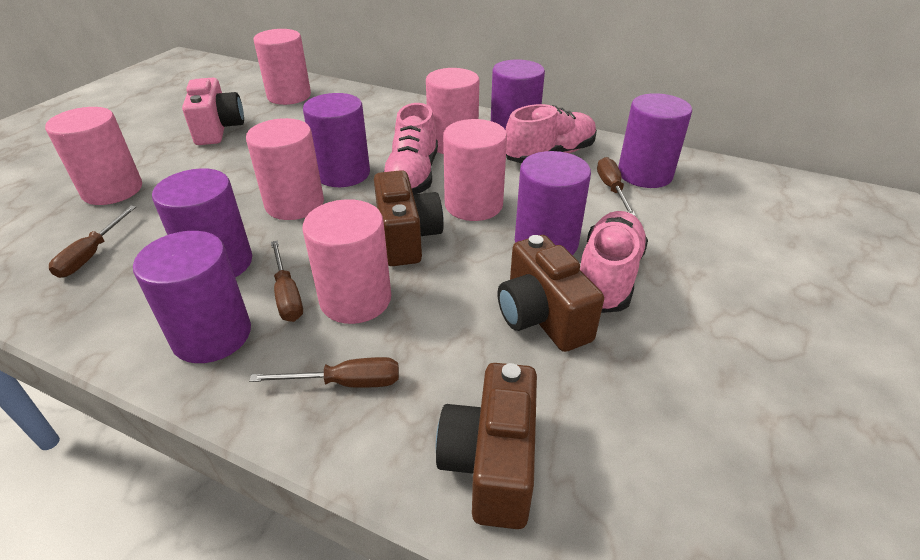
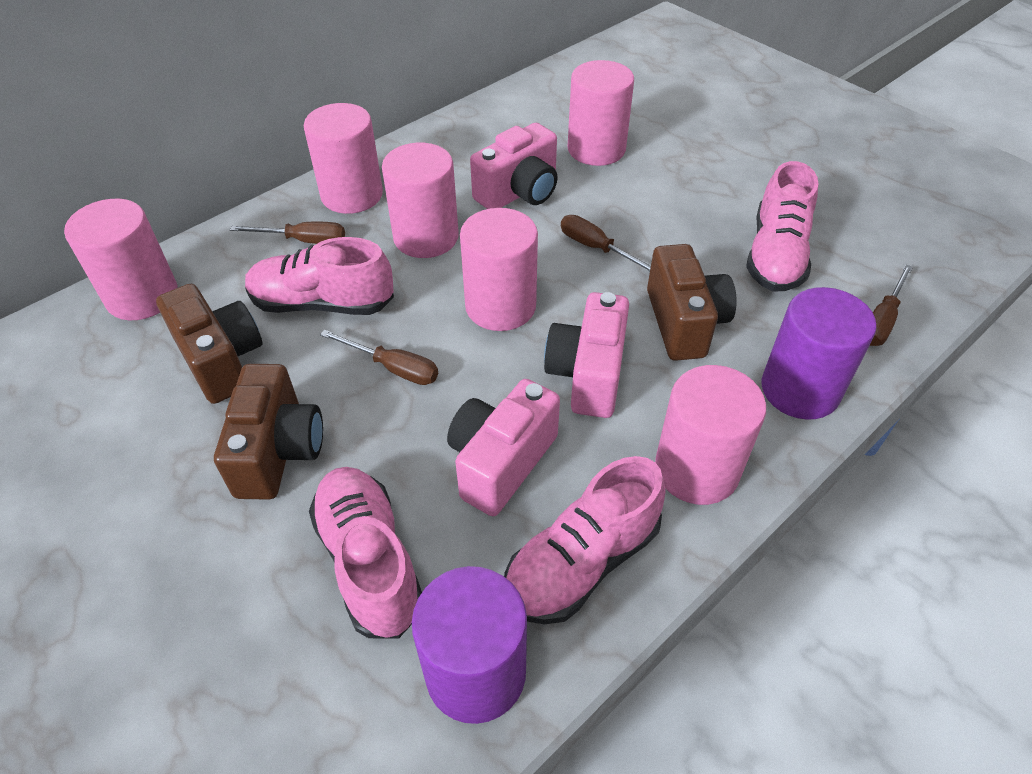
pink camera: [182,78,244,145] = 1 -> [447,379,560,516] [470,123,558,209] [544,292,629,418] = 3
pink shoe: [383,103,438,194] [505,104,597,163] [580,211,648,313] = 3 -> [245,237,394,315] [309,467,422,639] [504,456,666,624] [746,161,818,292] = 4
purple cylinder: [133,231,251,363] [152,168,252,277] [303,93,370,187] [491,59,545,129] [515,151,591,255] [618,93,692,188] = 6 -> [412,566,527,724] [762,287,877,420] = 2

